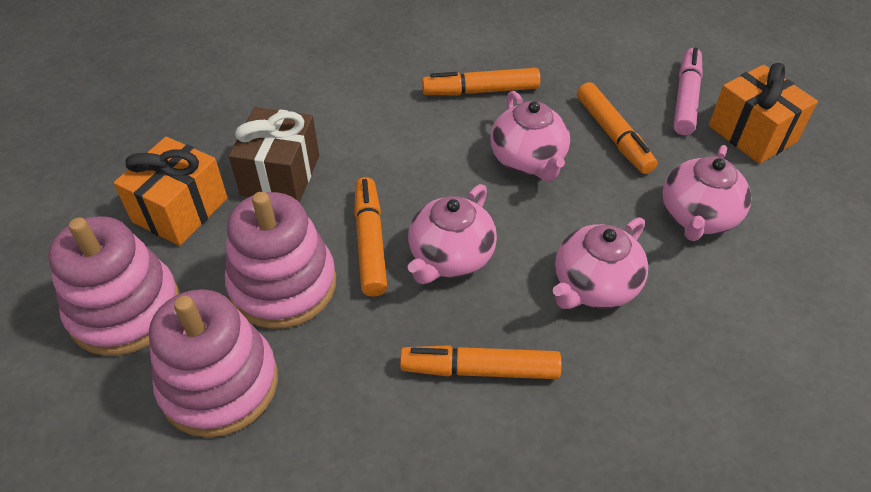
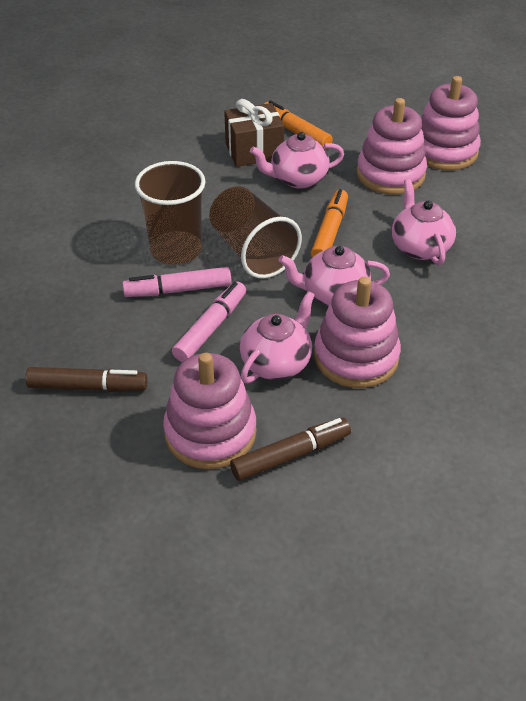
brown cup: none = 0 -> [135,161,206,265] [209,186,302,278] = 2
brown marker: none = 0 -> [25,367,148,392] [230,417,351,481] = 2
orange gift: [114,137,227,246] [709,63,818,164] = 2 -> none = 0
orange marker: [354,177,387,296] [400,345,562,379] [422,68,540,95] [577,82,657,174] = 4 -> [264,100,333,149] [311,189,348,258] = 2
pink marker: [673,47,703,135] = 1 -> [122,267,231,297] [172,281,246,362] = 2
pink stacking toy: [48,216,180,356] [149,289,278,438] [225,192,336,329] = 3 -> [163,353,257,469] [314,277,401,388] [357,98,427,195] [421,76,481,170] = 4

